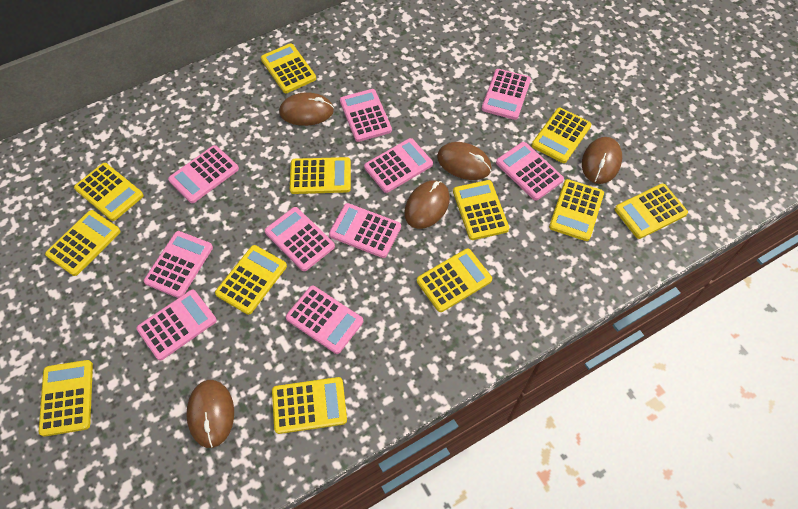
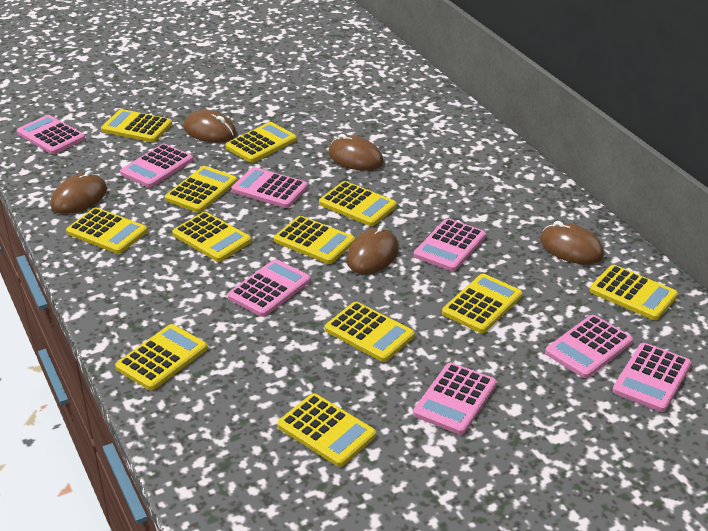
pink calculator: [136,290,217,360] [144,231,213,298] [168,145,239,203] [265,207,335,271] [286,286,363,354] [329,203,401,258] [340,89,392,142] [364,138,433,193] [482,69,531,120] [496,142,564,201] = 10 -> [17,115,85,154] [120,144,193,188] [228,259,311,317] [231,167,308,208] [413,363,497,435] [414,218,486,271] [545,315,633,378] [612,343,691,412] = 8

